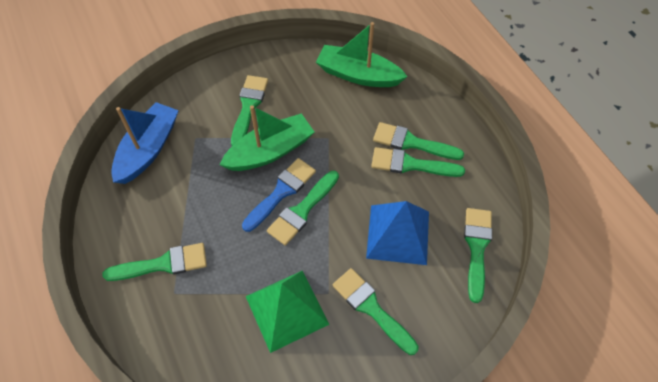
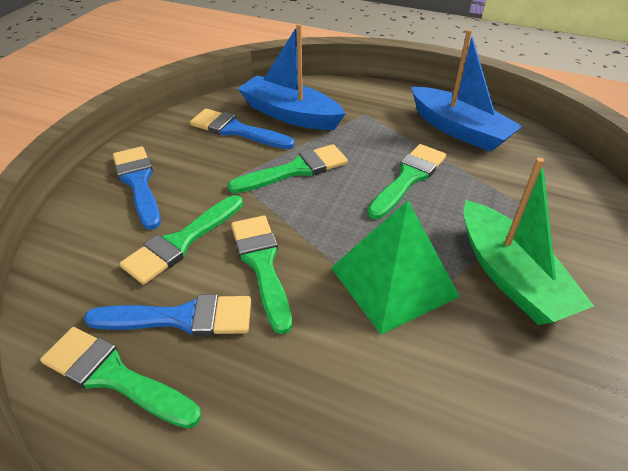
blue boat: [111,102,179,184] = 1 -> [238,24,346,130] [411,29,523,152] = 2
blue brush: [242,158,316,232] = 1 -> [84,294,251,336] [113,146,161,230] [190,109,295,149] = 3
blue pyramid: [366,201,429,265] = 1 -> none = 0
green boat: [220,105,314,171] [316,22,408,87] = 2 -> [463,157,594,325] = 1
green brush: [102,243,207,281] [231,75,268,146] [267,171,339,246] [333,268,419,355] [371,147,465,177] [373,122,464,160] [464,208,492,303] = 7 -> [40,327,201,429] [120,195,243,285] [228,144,348,193] [231,216,292,334] [367,144,446,219] = 5

